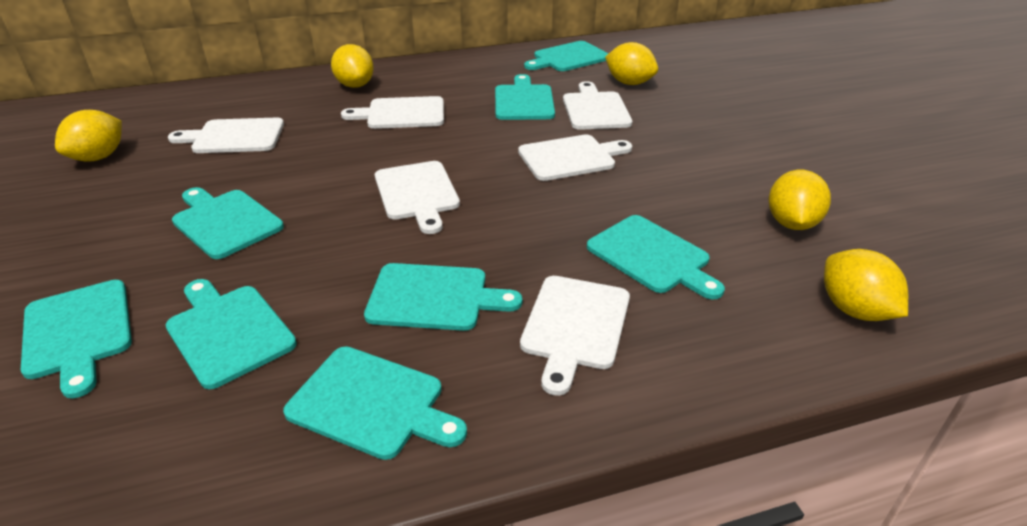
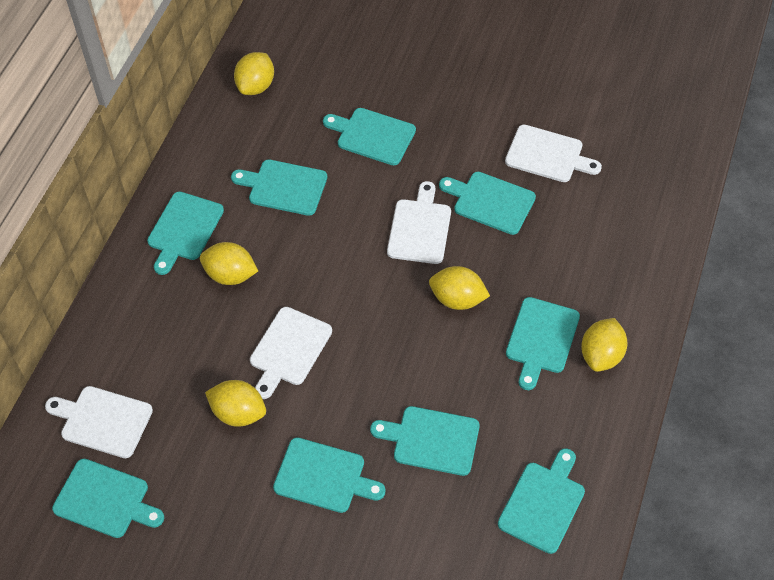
turquoise cutting board: [21,280,132,398] [166,279,297,389] [172,187,284,259] [283,346,467,460] [364,263,522,331] [495,74,555,120] [524,41,609,71] [587,215,725,300] = 8 -> [52,459,164,538] [147,192,224,275] [231,160,327,216] [273,437,386,513] [323,108,416,165] [370,406,480,476] [439,172,536,235] [498,448,585,554] [506,297,580,390] = 9
white cutting board: [168,117,284,153] [341,96,444,129] [375,161,460,234] [518,135,632,181] [520,276,630,396] [563,81,632,130] = 6 -> [45,386,153,458] [250,307,332,399] [387,181,451,264] [505,125,602,182] = 4

